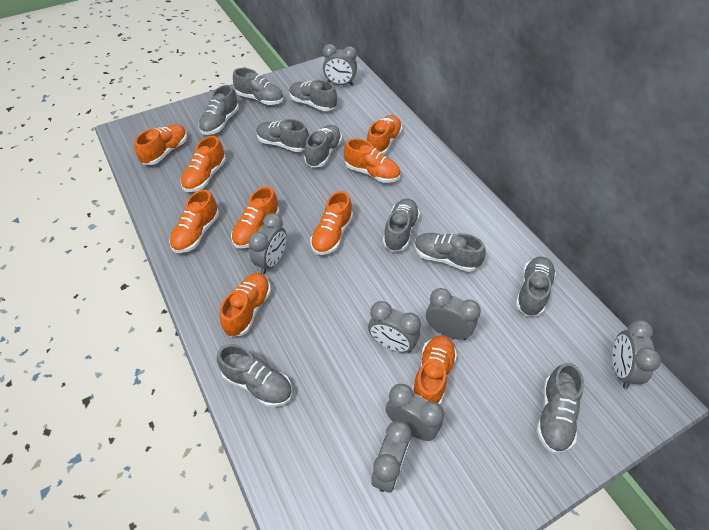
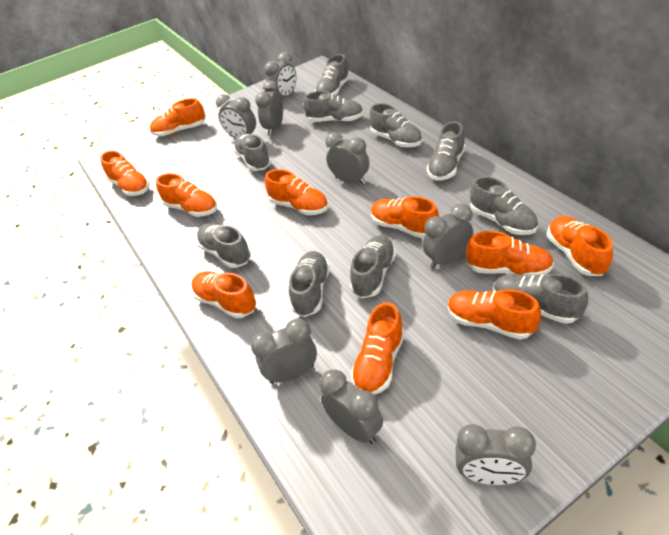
grey clock: [248,213,287,274] [323,44,357,86] [368,301,421,353] [371,421,412,492] [386,384,444,441] [426,288,481,340] [612,320,661,389] = 7 -> [216,94,256,138] [251,319,317,384] [255,80,283,136] [265,52,296,98] [319,369,383,444] [326,132,369,185] [423,203,473,269] [456,424,536,485] = 8
orange shoe: [134,124,187,165] [169,190,219,253] [180,136,226,192] [220,273,271,337] [231,186,280,249] [310,191,353,255] [344,138,400,183] [367,115,402,155] [412,335,457,405] = 9 -> [100,151,150,196] [150,98,205,136] [156,173,217,217] [191,271,257,319] [265,169,328,215] [351,302,404,395] [371,196,439,238] [448,289,541,340] [466,231,554,276] [547,216,613,276] = 10

